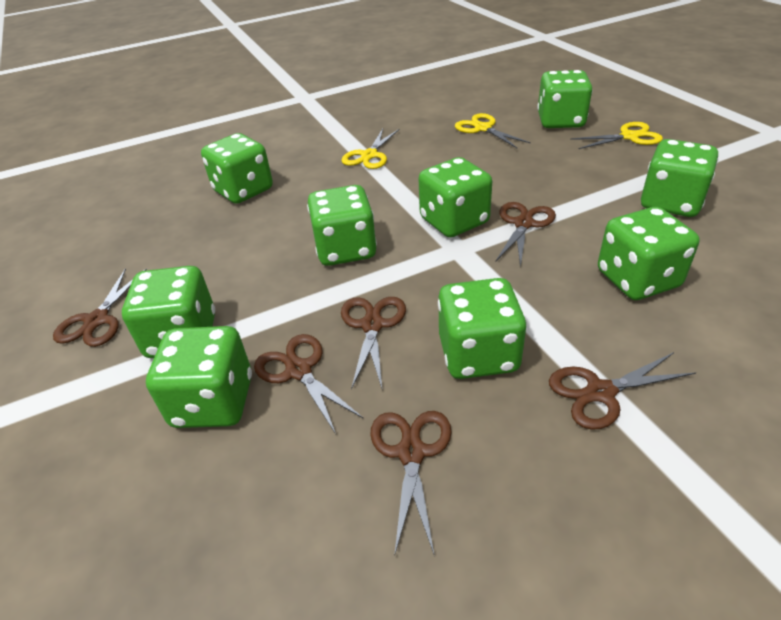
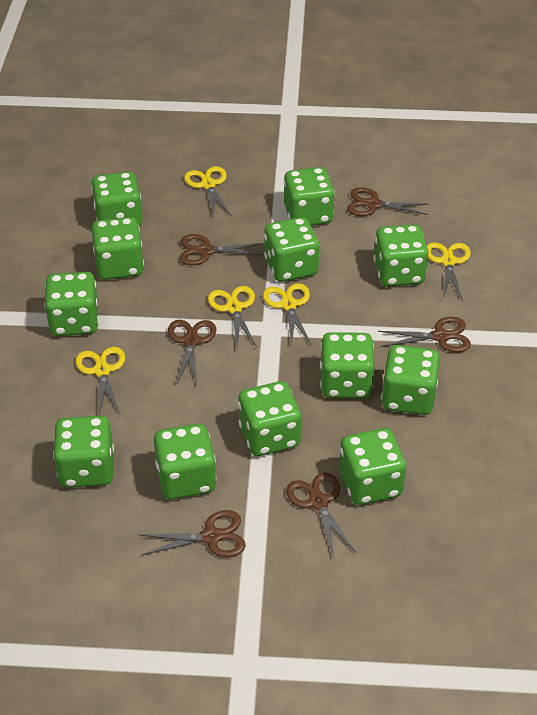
green dice: [122,266,215,358] [146,326,252,428] [201,133,273,204] [307,185,377,266] [419,157,492,237] [438,278,527,379] [537,70,593,128] [598,207,700,300] [641,139,718,217] = 9 -> [44,272,99,336] [53,416,114,488] [91,171,143,227] [92,217,144,280] [154,424,217,499] [238,381,301,456] [264,217,320,282] [284,167,335,226] [320,332,374,398] [339,428,406,505] [374,224,428,287] [381,345,440,415] = 12
yellow scissors: [341,129,400,169] [455,113,531,148] [570,122,663,149] = 3 -> [75,347,125,416] [184,166,231,218] [208,286,257,348] [263,283,311,346] [427,242,471,301] = 5

